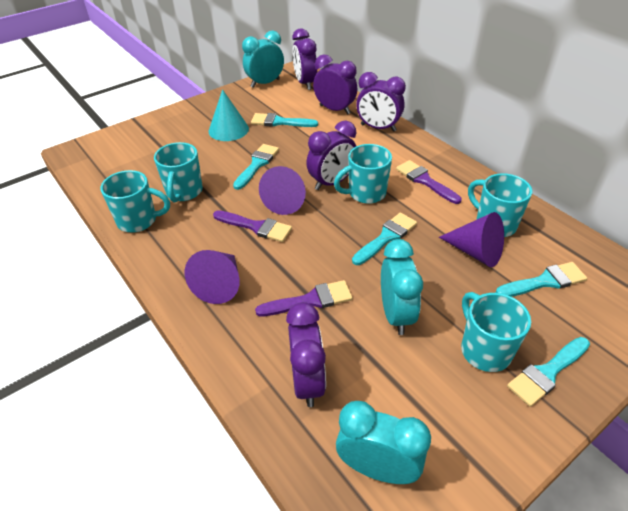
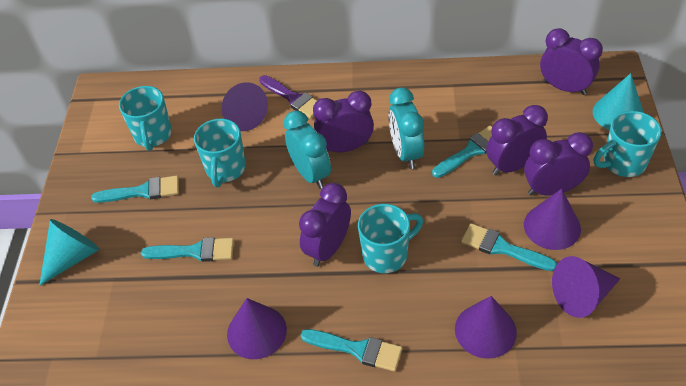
purple brush: [213,210,292,242] [255,280,353,317] [396,160,462,204] = 3 -> [259,75,317,119] = 1
purple cone: [185,250,240,304] [259,166,306,215] [439,212,504,267] = 3 -> [221,82,268,131] [227,298,287,359] [455,296,517,359] [524,189,581,250] [552,256,620,318] = 5
turquoise clock: [242,30,284,88] [336,401,431,484] [381,239,423,335] = 3 -> [284,111,331,189] [388,87,424,169] = 2
turquoise cone: [208,89,249,141] = 1 -> [39,219,99,286] [593,73,644,130] = 2
turquoise mug: [100,170,170,233] [154,142,203,203] [334,144,392,204] [461,292,531,372] [468,173,532,237] = 5 -> [119,86,172,151] [194,119,246,187] [358,204,423,273] [594,111,662,177] = 4

